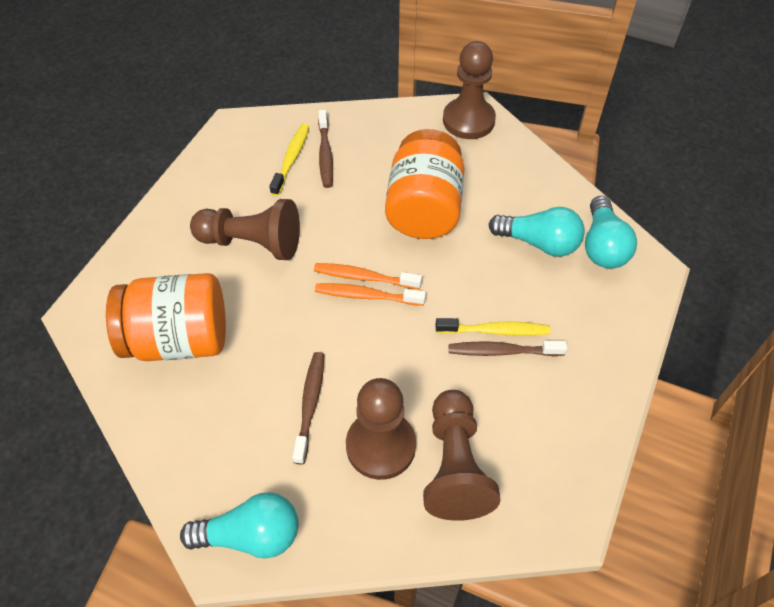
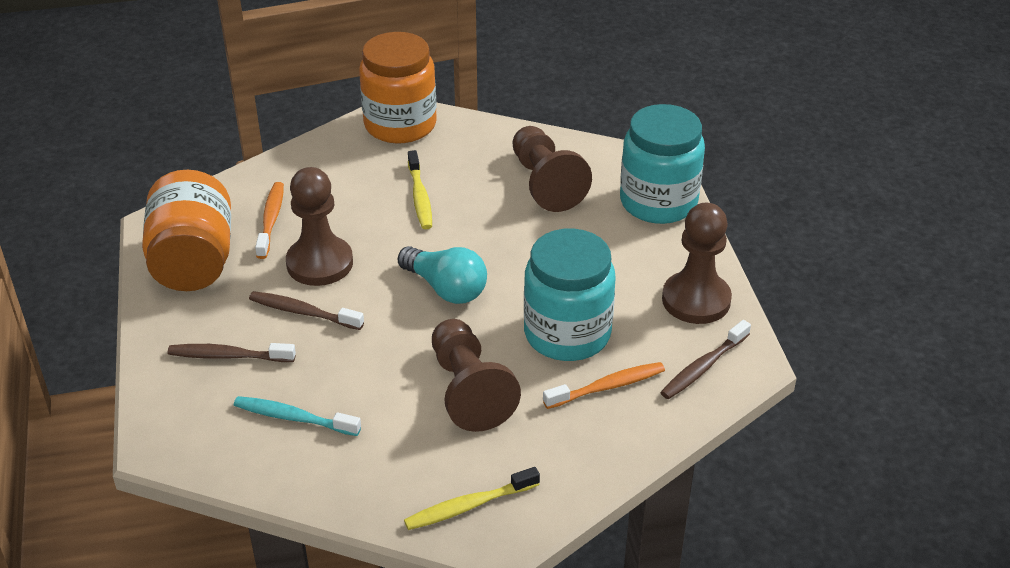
turquoise jar: none = 0 -> [524,229,616,361] [620,104,705,224] = 2
turquoise light bulb: [180,492,299,559] [488,207,585,257] [585,196,637,269] = 3 -> [398,246,487,304] = 1
turquoise toothbrush: none = 0 -> [234,396,361,436] = 1

